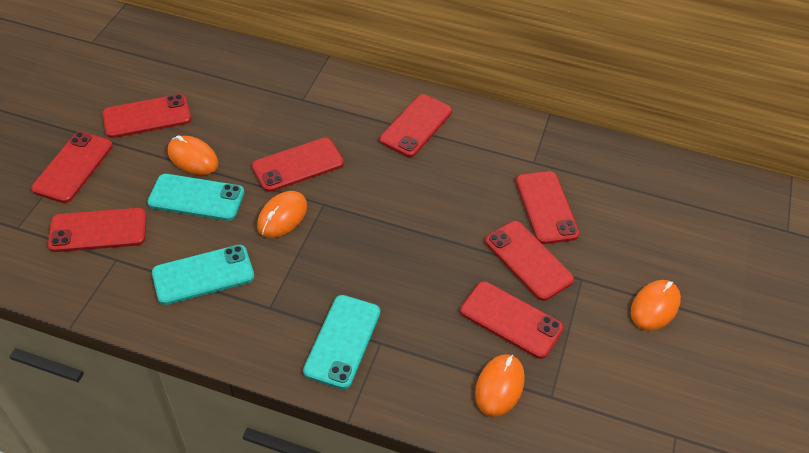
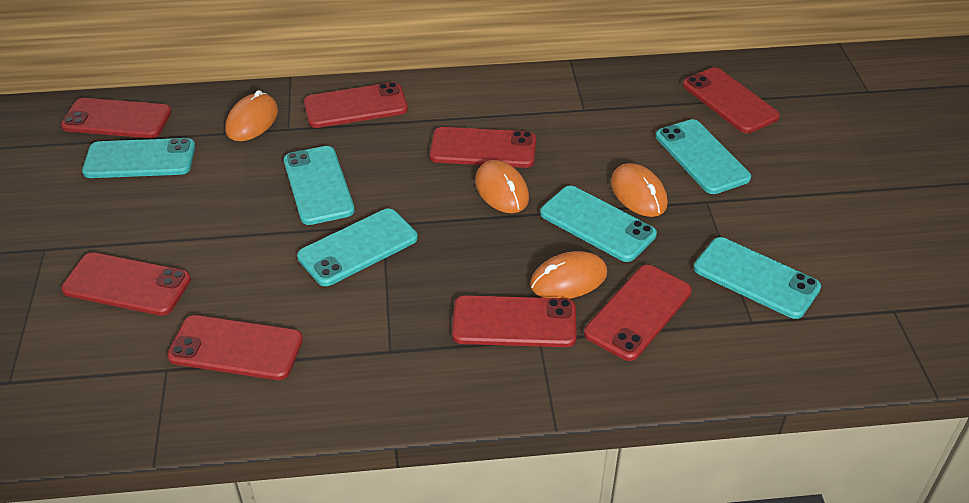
turquoise phone: [147,174,244,221] [152,245,254,305] [303,295,380,389] = 3 -> [82,138,195,178] [284,146,355,225] [297,209,418,286] [540,186,657,262] [656,119,751,194] [694,237,821,319] = 6

